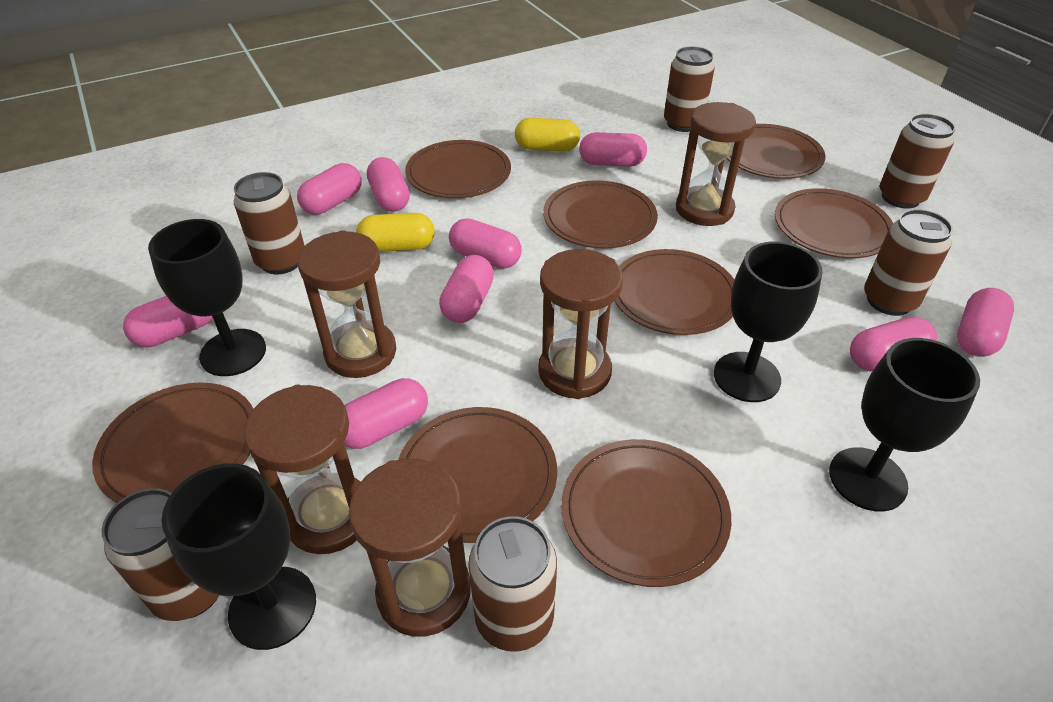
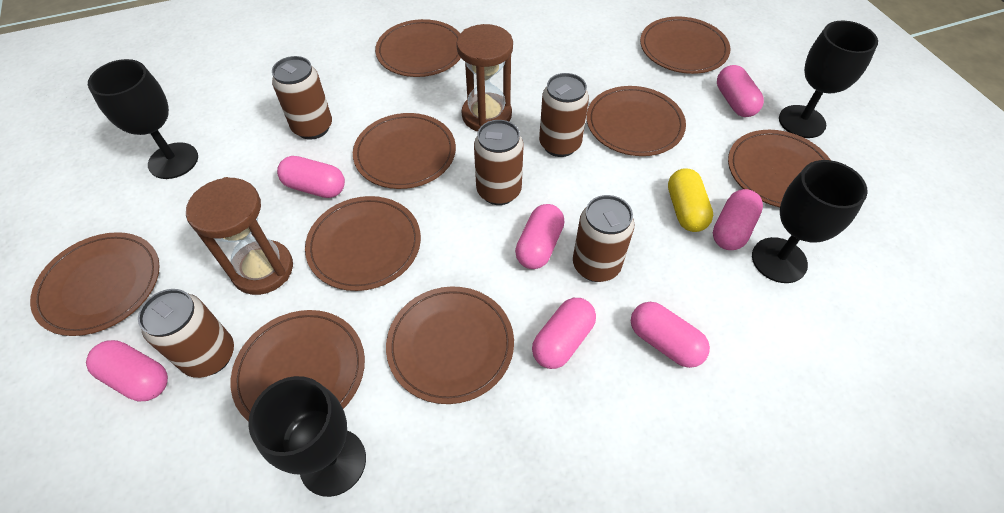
brown can: [102,488,219,621] [234,172,305,274] [468,516,557,652] [664,46,715,132] [864,209,953,316] [880,114,956,209] = 6 -> [138,289,234,378] [272,56,332,140] [474,120,523,205] [539,73,589,157] [573,195,635,282] = 5
brown hourglass: [244,385,360,554] [297,230,396,378] [349,459,471,637] [538,249,623,399] [676,102,756,226] = 5 -> [186,177,293,295] [456,24,513,131] = 2
brown plate: [92,383,253,503] [398,407,557,543] [405,140,511,198] [543,180,658,249] [561,439,731,587] [615,249,734,335] [726,124,825,179] [775,188,893,258] = 8 -> [30,232,160,336] [231,310,365,422] [305,196,421,291] [353,113,456,189] [375,19,461,77] [386,286,514,404] [587,86,686,156] [640,17,731,74] [728,130,830,207] = 9
pink capsule: [123,296,213,347] [297,163,362,215] [344,378,428,449] [367,157,410,212] [439,255,494,323] [449,218,522,269] [579,132,647,167] [850,317,937,372] [957,288,1014,357] = 9 -> [86,340,168,401] [277,156,345,198] [515,204,565,269] [532,298,596,369] [631,302,710,368] [713,189,763,250] [717,65,764,117] = 7
yellow capsule: [356,213,435,252] [515,118,580,152] = 2 -> [668,168,713,232] = 1

